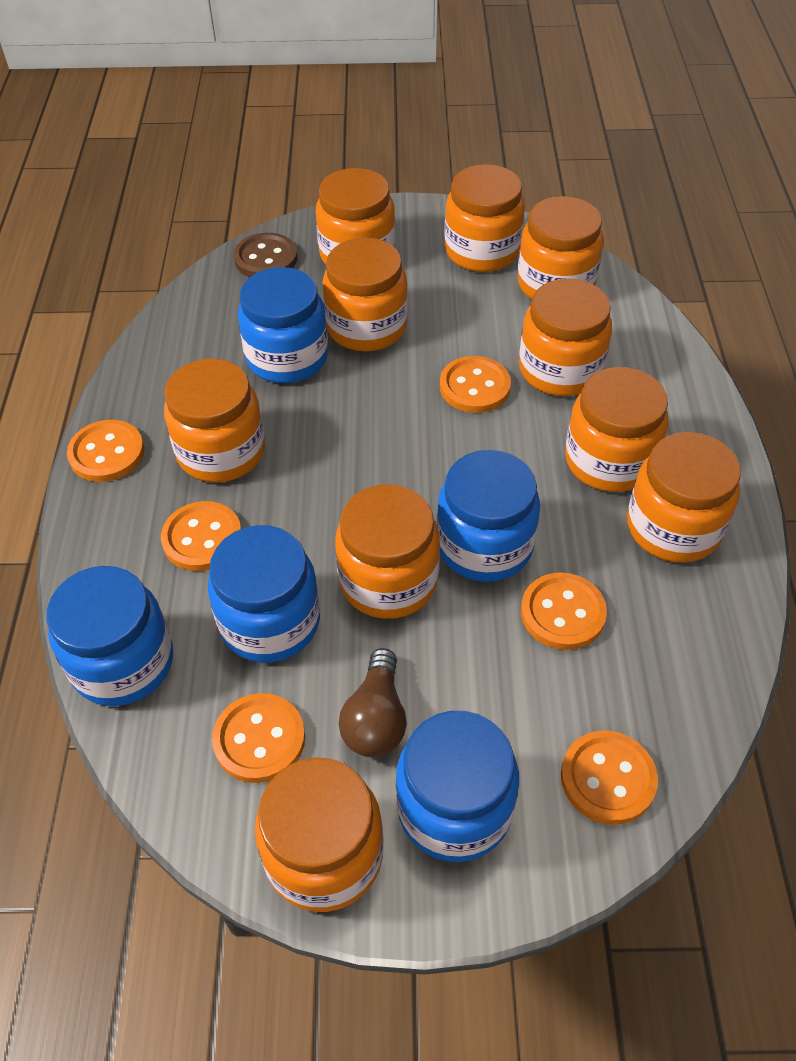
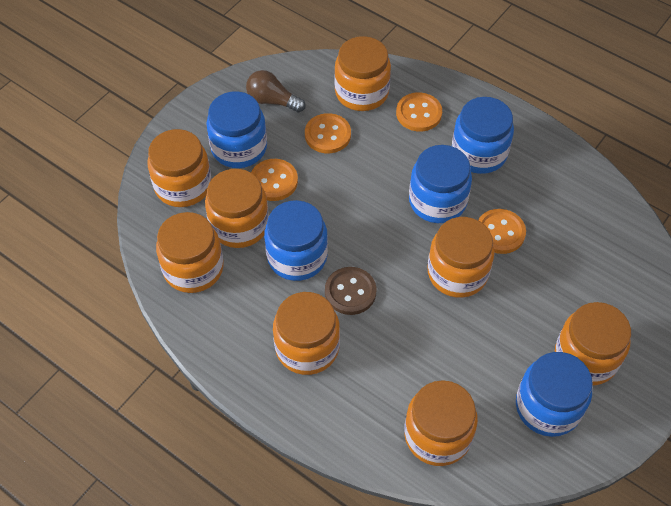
orange button: [67,420,144,482] [161,501,241,571] [212,693,305,783] [440,356,511,413] [521,572,607,650] [561,731,658,825] = 6 -> [251,159,298,201] [305,113,351,153] [396,92,442,131] [478,209,526,254] = 4
orange jar: [164,359,265,482] [255,757,383,912] [316,168,395,265] [323,238,408,352] [335,484,440,619] [444,164,525,272] [517,196,603,299] [519,279,612,396] [565,367,668,492] [627,432,741,563] = 10 -> [147,129,212,207] [156,212,224,293] [205,169,269,248] [273,292,340,375] [334,36,391,111] [404,380,478,466] [427,217,495,298] [554,302,631,386] = 8

